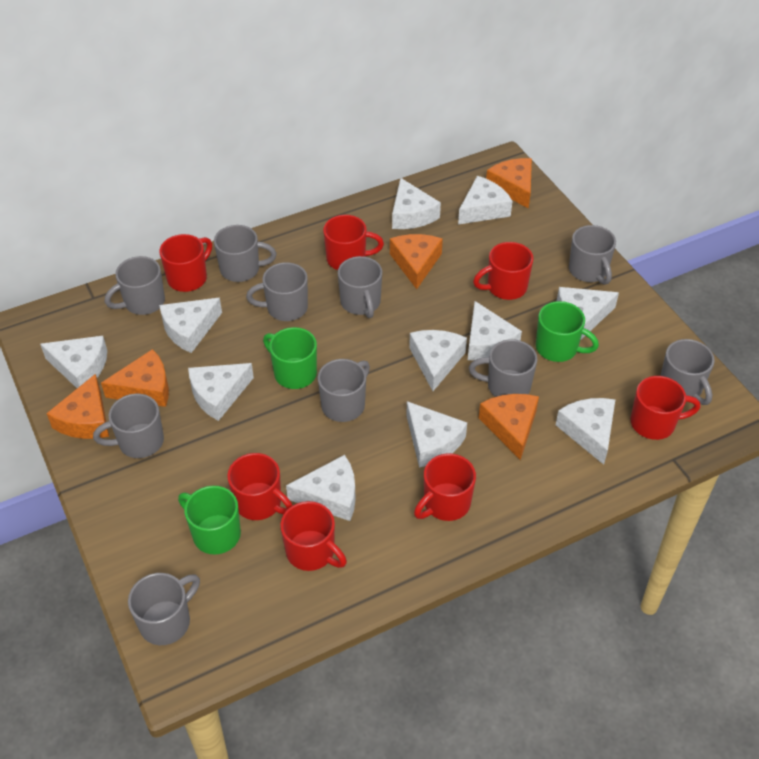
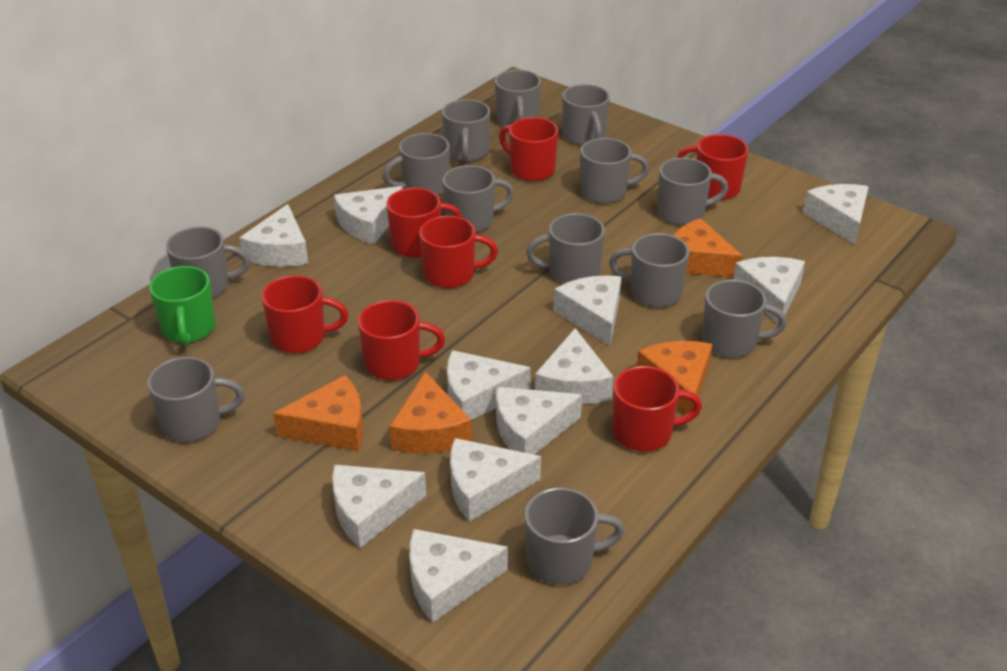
green mug: [178,486,241,555] [263,327,317,389] [536,301,599,362] = 3 -> [149,266,216,346] = 1
grey mug: [93,394,164,458] [105,256,165,315] [128,573,200,645] [214,225,277,282] [246,262,308,321] [318,359,370,422] [338,256,382,318] [469,339,538,397] [569,225,616,285] [660,339,715,405] = 10 -> [147,357,245,442] [166,227,250,298] [383,133,450,196] [442,99,490,162] [442,165,514,233] [495,70,541,126] [524,487,625,585] [526,213,605,284] [562,84,610,145] [580,138,649,204] [609,233,689,307] [657,158,728,225] [702,280,787,358] = 13
orange cheese: [47,374,109,439] [101,349,169,407] [390,234,443,289] [479,394,539,460] [486,158,532,209] = 5 -> [273,375,363,451] [390,372,472,453] [637,341,713,414] [673,218,742,277] = 4

